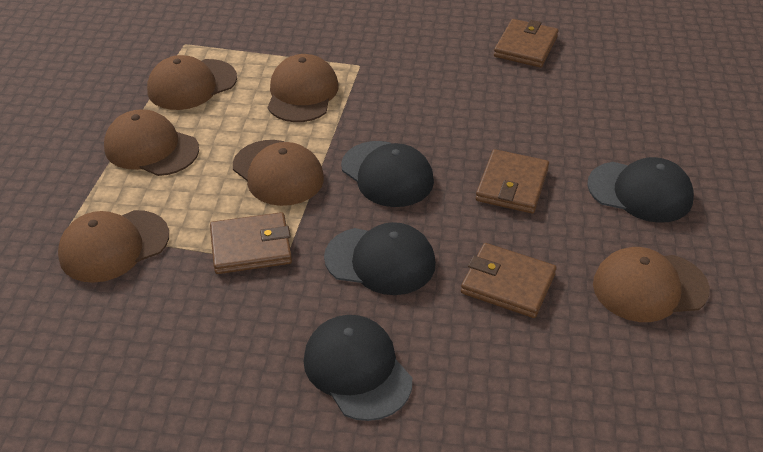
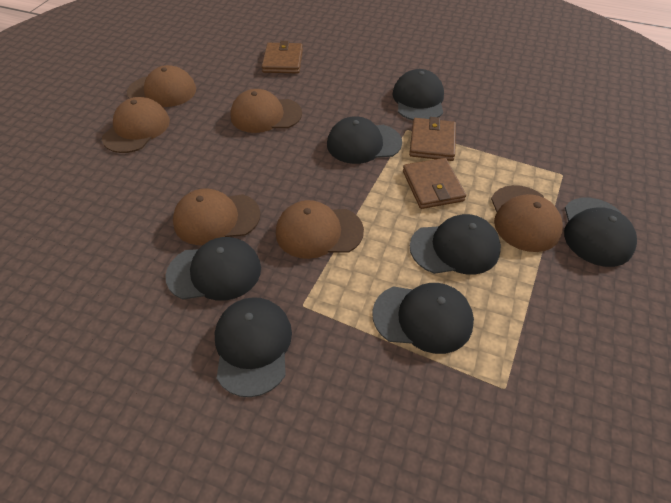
black cap: [304,315,412,421] [324,222,436,295] [341,141,434,207] [587,157,694,223] = 4 -> [165,237,261,301] [215,297,292,397] [327,116,402,164] [372,283,474,354] [392,69,444,120] [410,214,501,275] [564,198,637,267] = 7
brown wallet: [210,212,292,274] [461,243,556,318] [476,149,549,213] [494,19,558,67] = 4 -> [262,41,303,73] [403,158,466,209] [409,117,456,161] = 3

